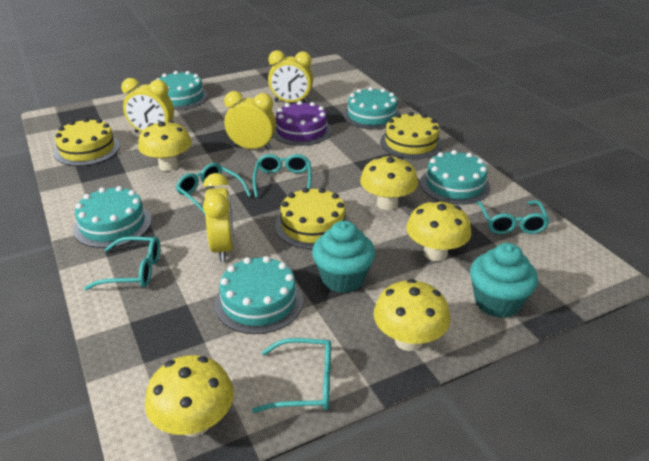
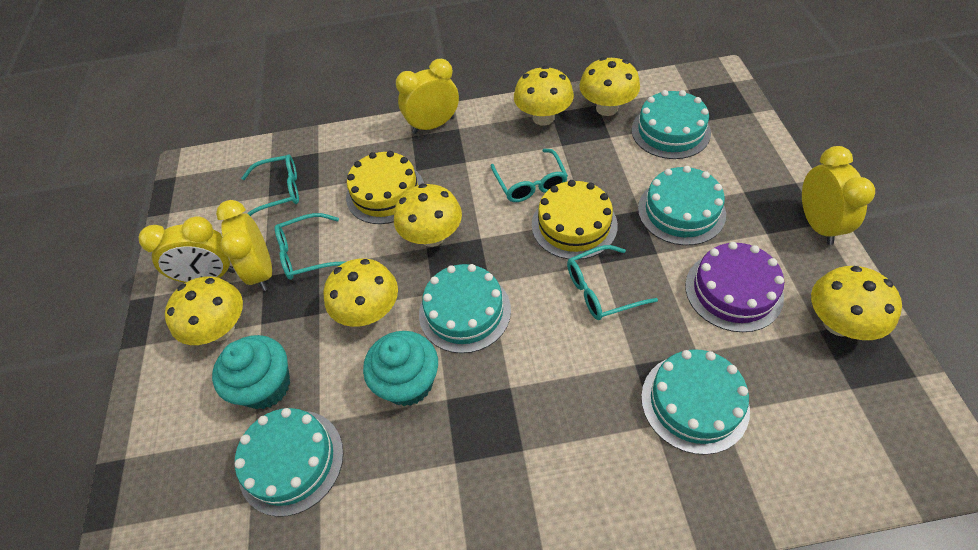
turquoise glasses: [84,236,160,290] [176,163,251,214] [252,338,331,413] [253,154,312,198] [476,201,549,234] = 5 -> [241,155,299,216] [275,213,347,280] [491,149,568,202] [567,245,658,320] = 4
yellow cake: [54,118,120,166] [275,187,350,249] [380,112,443,159] = 3 -> [346,151,424,224] [532,180,618,260] = 2
yellow mushroom: [138,121,192,171] [145,355,234,437] [360,156,418,210] [374,279,450,351] [406,200,472,261] = 5 -> [165,276,243,345] [323,258,398,327] [394,183,462,247] [514,66,574,125] [579,57,640,116] [811,266,902,340] = 6

